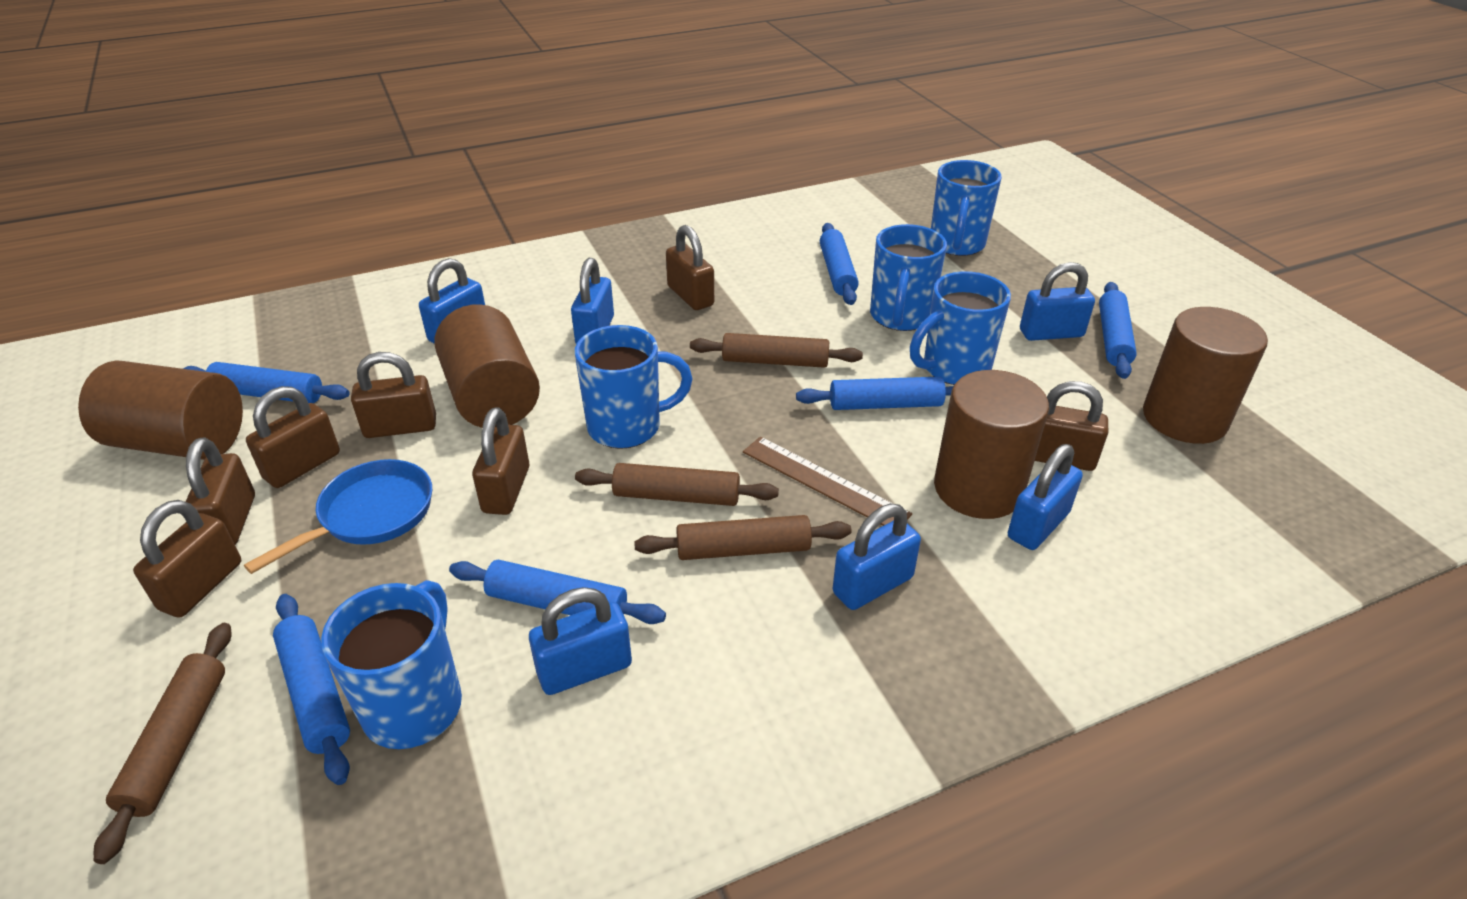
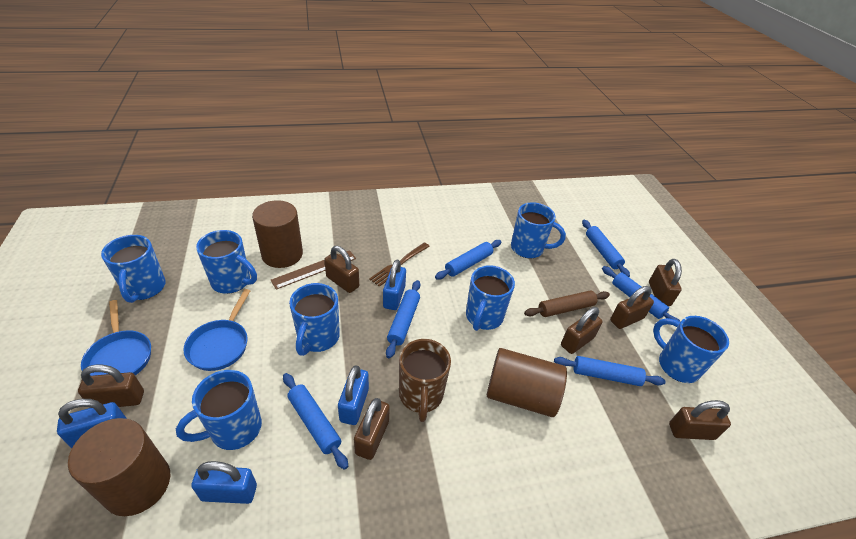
blue mug: [321,580,462,749] [575,325,693,449] [870,224,947,331] [910,271,1011,385] [931,160,1002,256] = 5 -> [101,235,166,303] [176,370,262,450] [196,230,257,294] [289,283,340,356] [466,265,515,331] [511,202,566,258] [653,316,729,383] = 7
blue padlock: [419,258,485,343] [529,587,632,695] [571,258,614,344] [833,504,921,610] [1008,444,1083,550] [1020,262,1095,341] = 6 -> [57,399,127,448] [191,461,257,504] [338,365,369,425] [383,260,406,310] = 4
blue pan: [244,459,432,574] = 1 -> [81,300,151,376] [183,289,250,371] = 2
brown cylinder: [78,360,243,460] [434,304,540,428] [934,370,1049,519] [1143,307,1268,444] = 4 -> [68,418,170,516] [252,200,303,268] [487,348,567,417] = 3
brown fork: none = 0 -> [369,242,430,287] = 1
brown mug: none = 0 -> [399,339,451,422] = 1
brown rolling pin: [94,623,232,864] [575,463,779,506] [634,515,852,560] [690,333,863,368] = 4 -> [524,290,610,317] = 1

